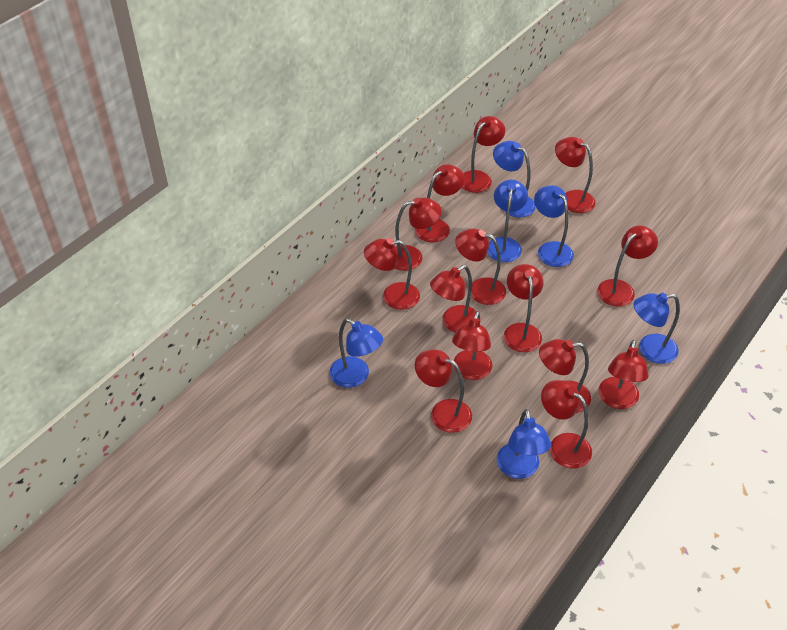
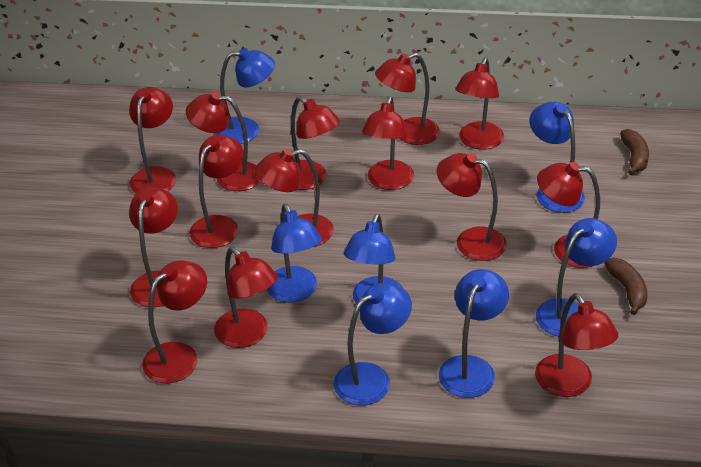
blue lamp: [329,319,383,388] [488,179,528,262] [493,141,536,217] [497,409,551,479] [534,185,574,267] [633,293,680,364] = 6 -> [215,48,275,144] [267,204,322,303] [334,283,412,405] [344,214,403,304] [439,269,509,398] [530,102,585,213] [536,218,617,337] = 7
brown banana: none = 0 -> [604,258,648,315] [620,129,649,175] = 2

